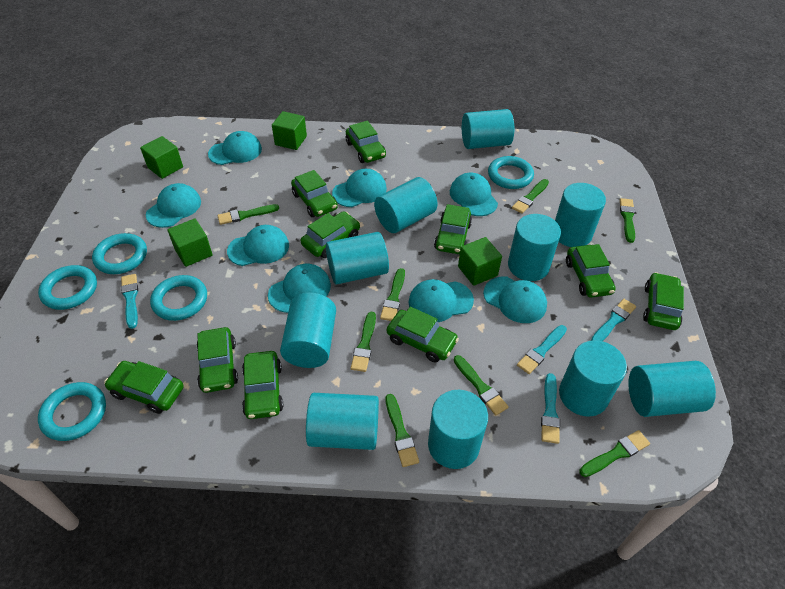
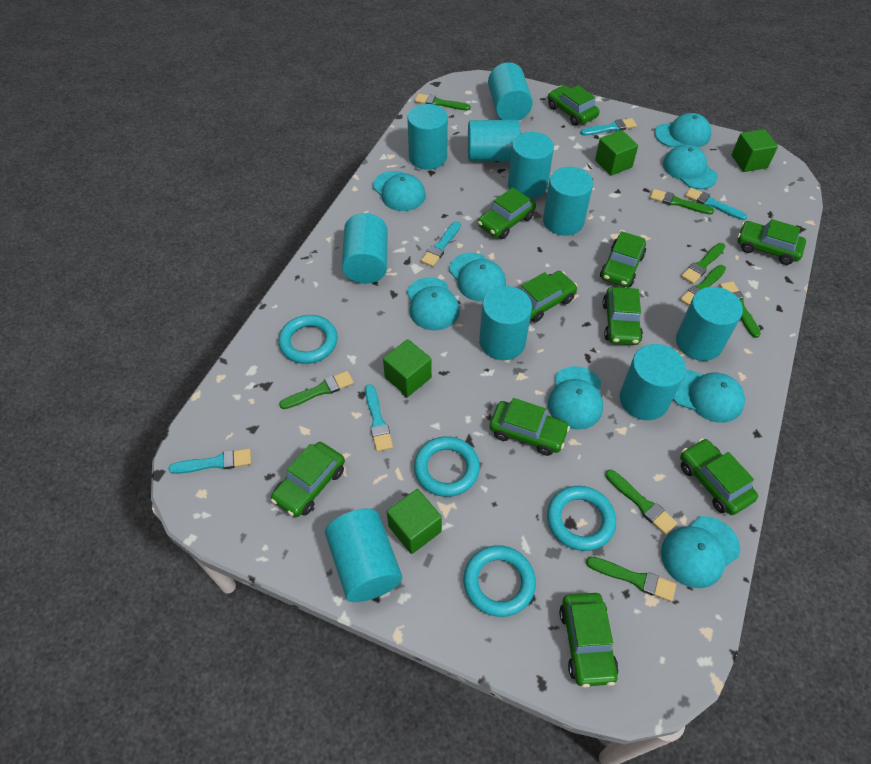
turquoise brush: [121,274,138,329] [517,325,567,374] [541,373,560,444] [591,299,636,341] = 4 -> [168,449,251,474] [365,384,393,452] [421,221,461,267] [580,118,637,136] [685,188,747,220] = 5
turquoise ring: [38,265,97,310] [38,382,106,441] [92,233,147,274] [150,275,207,321] [488,156,534,189] = 5 -> [278,315,338,364] [414,436,480,497] [464,545,536,617] [547,486,616,551] = 4

